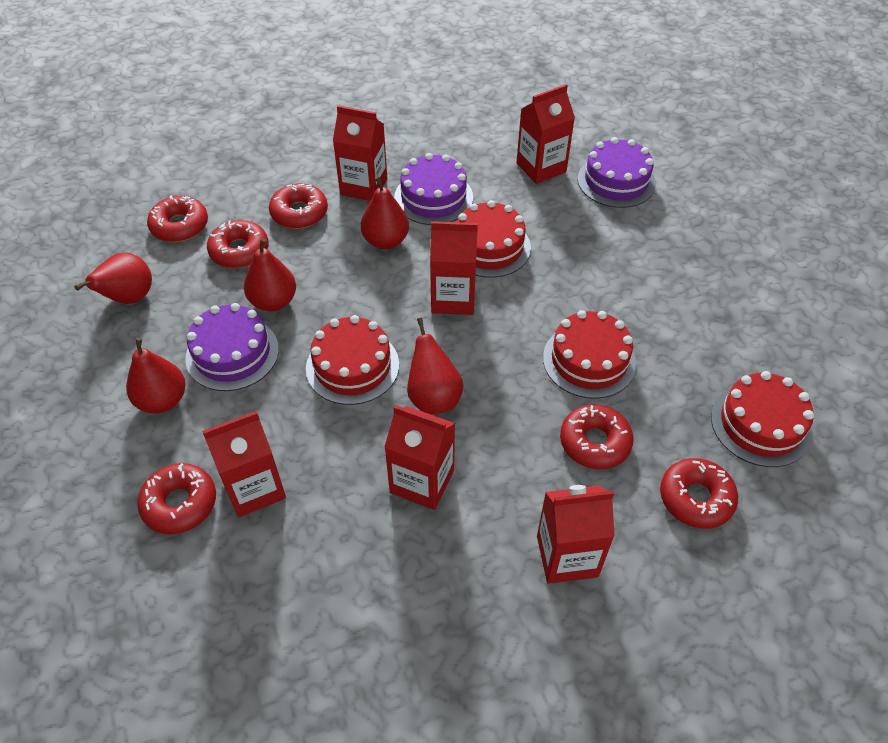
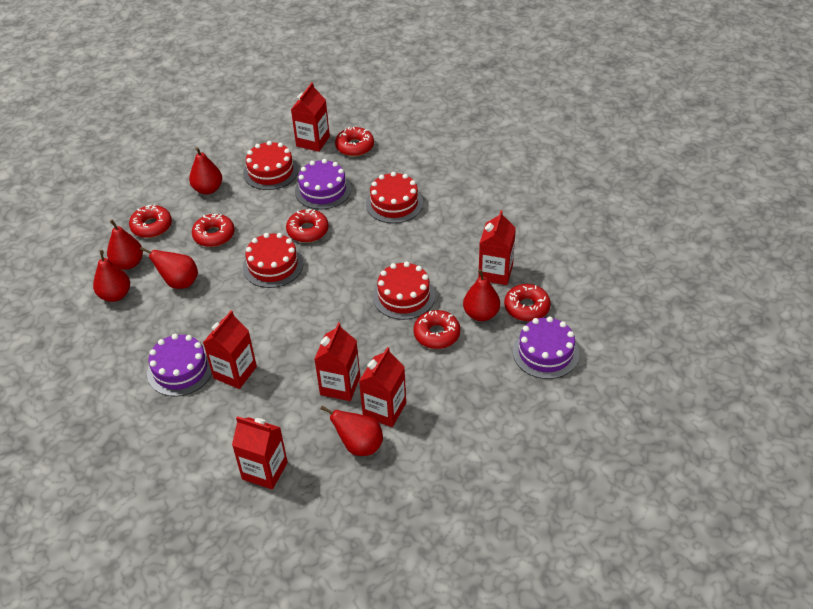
red pear: [75,252,152,304] [126,337,186,413] [244,238,296,311] [361,176,409,249] [407,318,464,415] = 5 -> [93,250,130,302] [107,220,143,270] [140,247,198,289] [189,147,222,194] [321,406,383,456] [463,269,500,321] = 6

